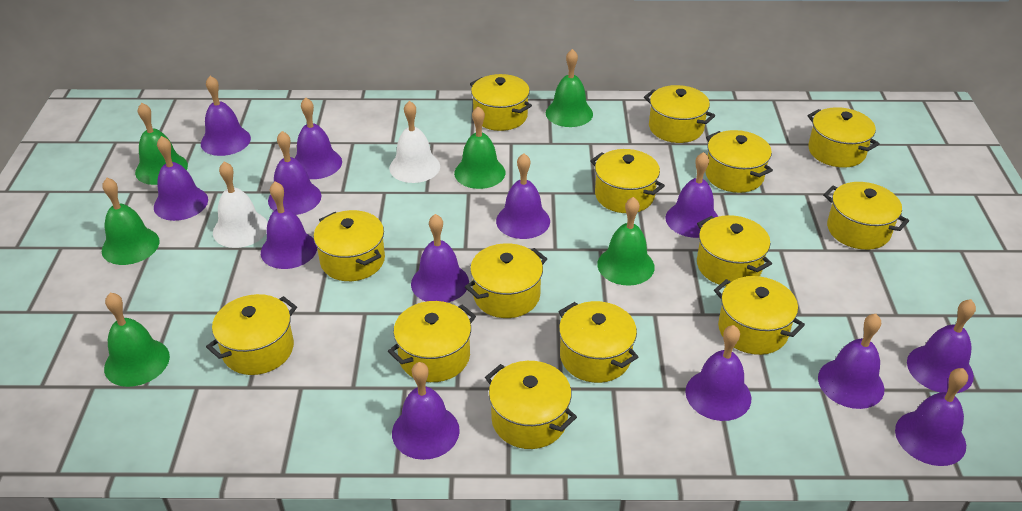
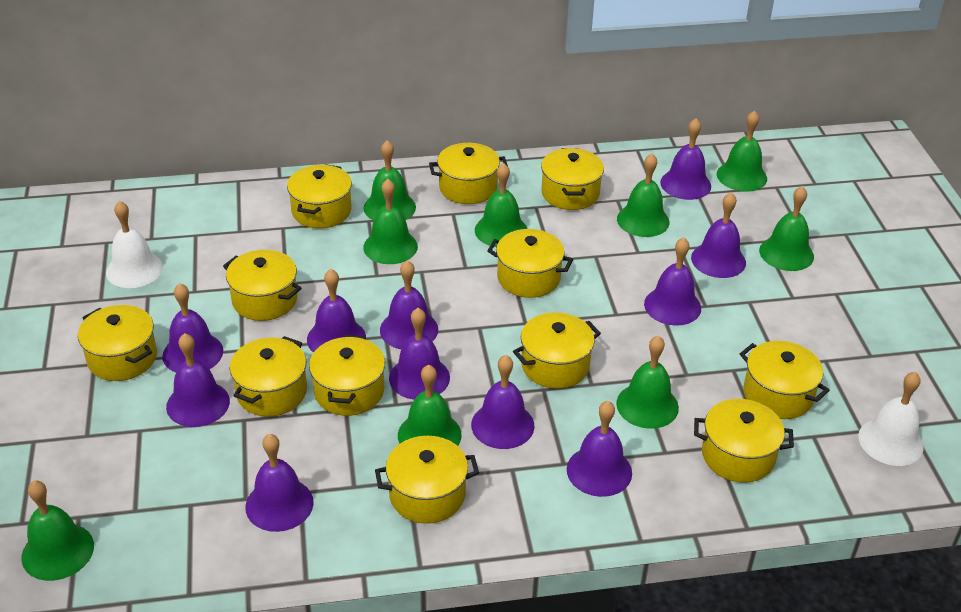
green bell: [102,178,160,265] [104,293,170,387] [135,103,188,185] [454,106,505,189] [546,49,593,127] [597,197,655,286] = 6 -> [21,481,94,581] [363,140,416,221] [363,179,418,264] [398,365,462,446] [475,163,527,247] [616,336,679,429] [617,153,670,237] [717,110,767,191] [759,186,814,271] = 9
purple bell: [154,136,208,221] [201,76,251,156] [261,182,317,269] [268,131,321,215] [295,97,342,179] [392,362,460,460] [411,214,469,303] [496,153,550,239] [665,152,718,238] [685,325,751,421] [818,314,884,409] [895,368,968,466] [907,299,976,393] = 13 -> [162,283,223,372] [166,333,230,427] [245,434,314,532] [307,269,366,353] [380,260,438,349] [389,308,450,400] [471,355,535,449] [567,401,632,497] [644,237,701,325] [660,118,711,200] [691,192,746,278] = 11
yellow pot: [206,294,297,375] [314,210,385,281] [388,301,476,382] [465,243,547,318] [470,74,532,131] [485,361,577,449] [558,301,638,383] [590,149,665,213] [644,85,715,143] [697,215,772,286] [705,130,773,193] [714,276,805,355] [807,107,879,168] [823,182,909,250] = 14 -> [78,305,157,381] [223,250,302,321] [230,336,307,417] [287,164,352,228] [309,335,385,416] [375,436,479,524] [429,143,508,204] [487,229,573,298] [513,312,601,389] [541,148,604,210] [694,399,794,483] [740,341,830,419] = 12

